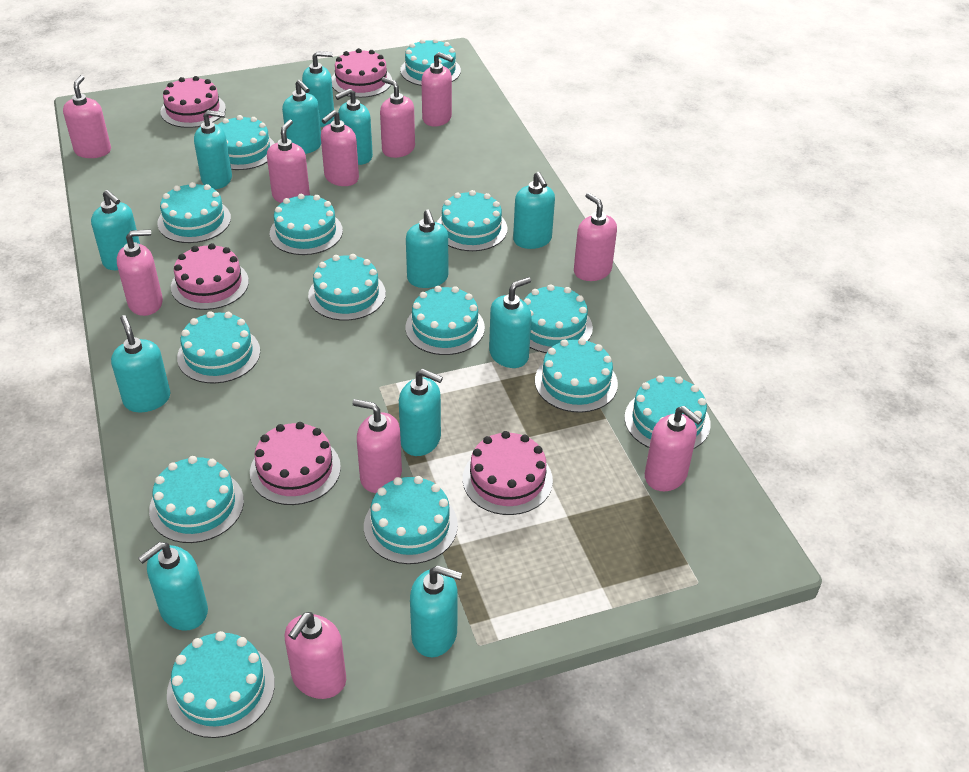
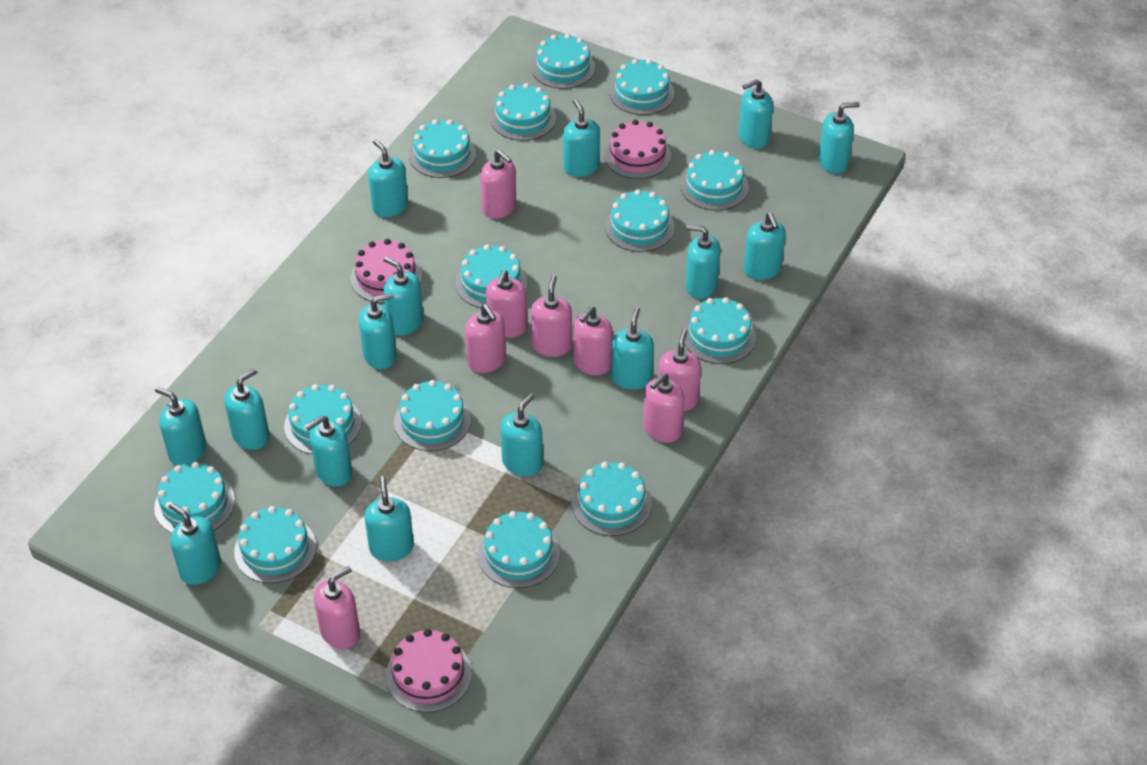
pink cake: [160,76,226,128] [171,243,249,310] [250,422,341,505] [331,48,392,98] [463,431,553,515] = 5 -> [350,239,422,303] [386,629,472,713] [604,120,671,179] = 3
pink soap dispenser: [63,75,111,158] [117,229,163,316] [267,120,310,203] [285,612,346,699] [321,110,359,186] [352,399,402,493] [380,77,415,158] [421,52,453,127] [574,193,617,281] [645,406,702,491] = 10 -> [314,566,360,649] [465,304,506,373] [480,150,516,219] [486,270,527,338] [531,275,572,357] [573,306,613,375] [643,373,685,443] [658,329,701,411] = 8
turquoise soap dispenser: [91,190,140,270] [111,315,170,412] [138,542,208,631] [194,110,232,189] [282,80,321,154] [302,51,334,127] [335,88,373,165] [399,369,443,456] [406,209,448,288] [410,566,462,657] [489,277,532,368] [513,172,555,249] = 12 -> [155,387,206,465] [169,503,221,585] [224,368,270,450] [305,416,352,487] [359,293,397,369] [364,476,414,561] [368,139,408,217] [383,257,423,335] [500,393,543,476] [563,99,600,177] [611,307,654,390] [686,225,721,299] [739,79,773,149] [744,213,786,280] [818,102,860,174] = 15

